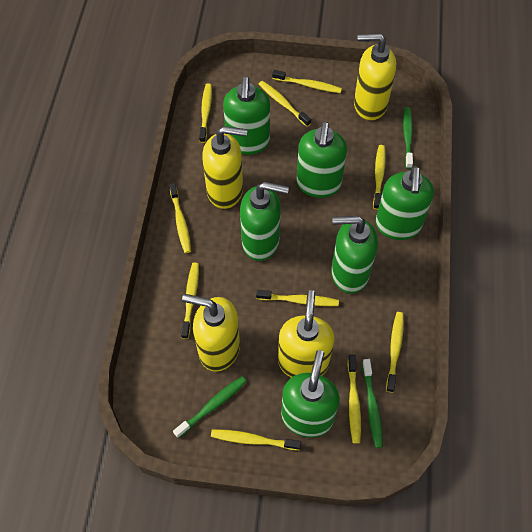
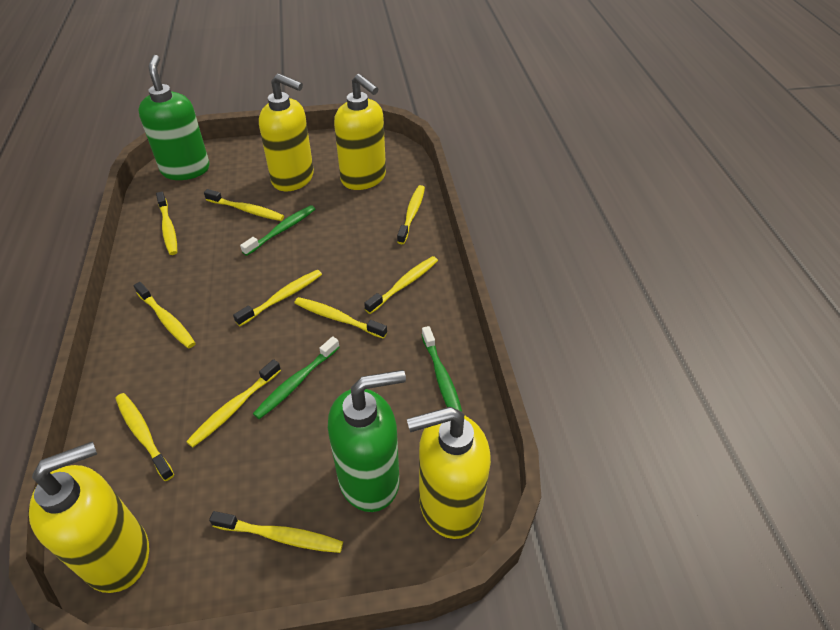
green soap dispenser: [223,77,270,155] [240,182,289,261] [281,350,340,438] [296,121,347,198] [331,216,378,294] [375,166,434,240] = 6 -> [138,55,210,180] [328,370,406,512] = 2

